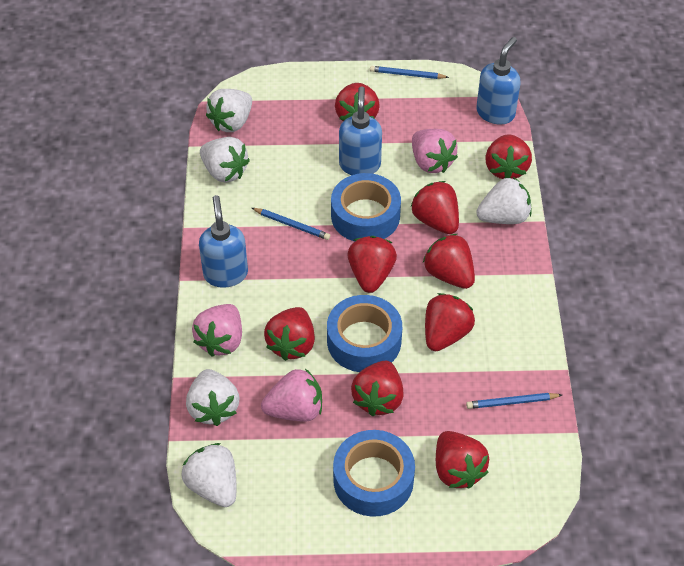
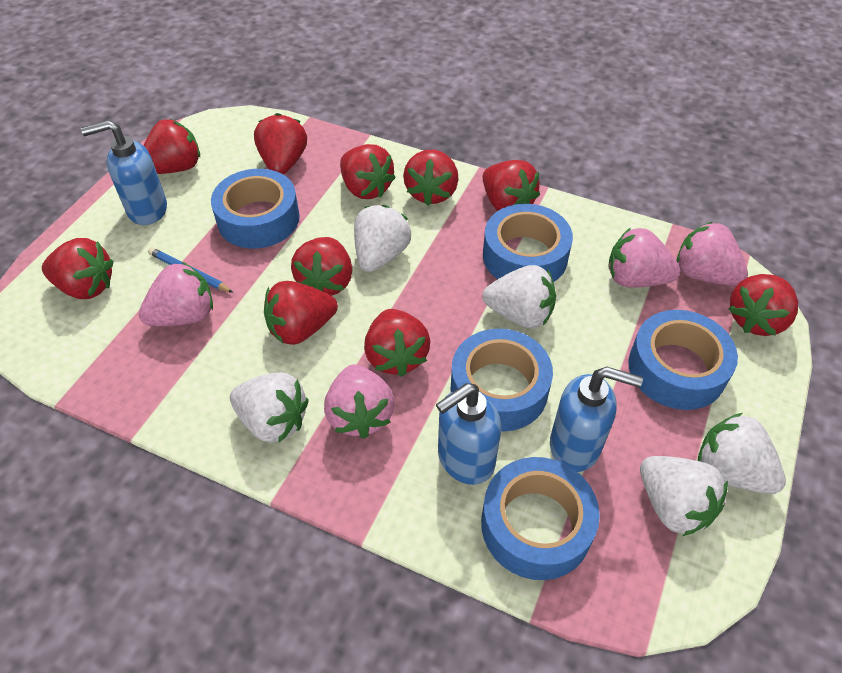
blue pencil: [252,208,330,240] [370,66,449,79] [466,393,562,409] = 3 -> [148,247,234,293] = 1
blue tape: [327,295,402,372] [331,173,401,242] [333,430,415,517] = 3 -> [211,169,300,249] [451,329,553,432] [481,457,600,580] [483,204,573,282] [628,310,738,410] = 5
pink strawberry: [192,304,242,356] [261,369,322,422] [412,129,458,173] = 3 -> [139,262,213,326] [324,364,395,439] [608,228,680,288] [677,222,748,286] = 4
red strawberry: [264,307,315,361] [335,83,380,121] [347,236,397,293] [351,361,403,416] [411,181,459,234] [423,234,475,289] [425,293,475,351] [436,431,489,488] [485,134,532,179] = 9 -> [42,238,114,299] [143,119,200,174] [254,113,307,175] [264,281,338,345] [291,237,353,296] [340,144,396,199] [364,309,430,377] [403,150,459,205] [483,160,540,211] [728,274,798,336] = 10

